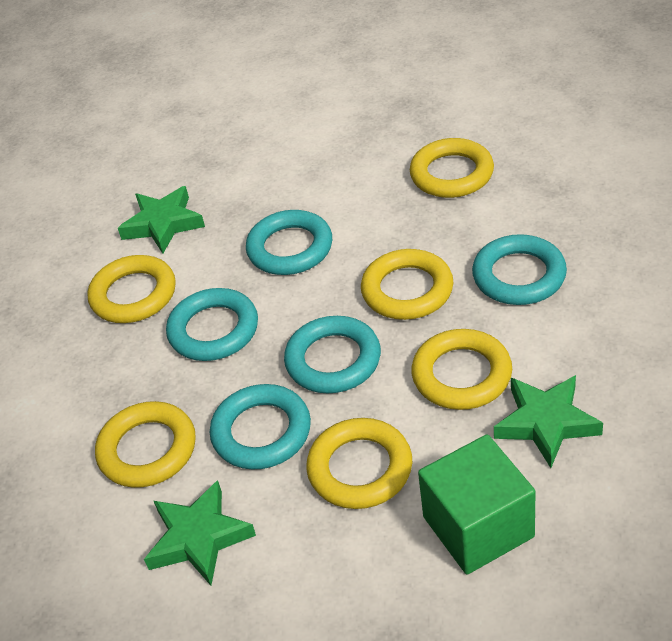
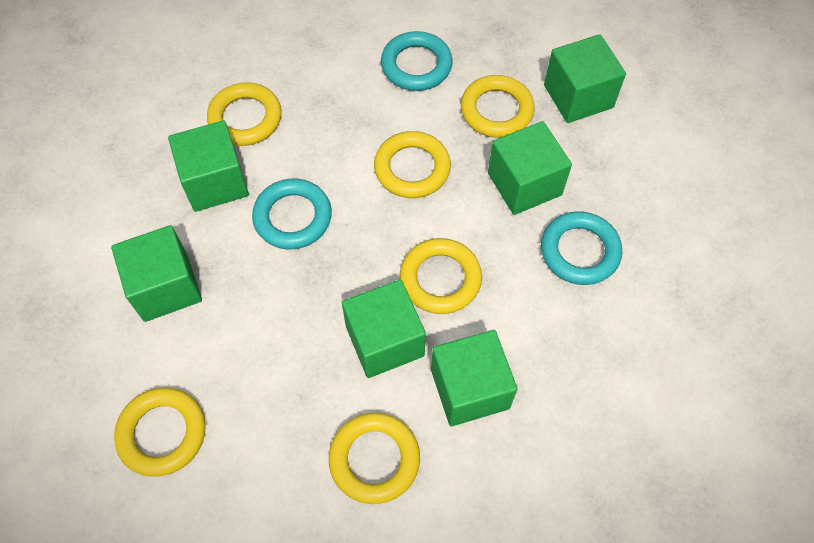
green cube: [418,434,536,574] = 1 -> [111,225,202,322] [168,120,249,212] [342,280,426,378] [431,330,517,426] [488,121,572,215] [544,34,626,123] = 6
green star: [118,186,205,253] [144,480,256,586] [494,375,603,468] = 3 -> none = 0
turquoise ring: [166,288,258,361] [210,384,311,470] [246,210,332,275] [284,316,381,393] [472,234,567,305] = 5 -> [252,179,332,249] [381,31,453,91] [541,211,622,285] = 3

